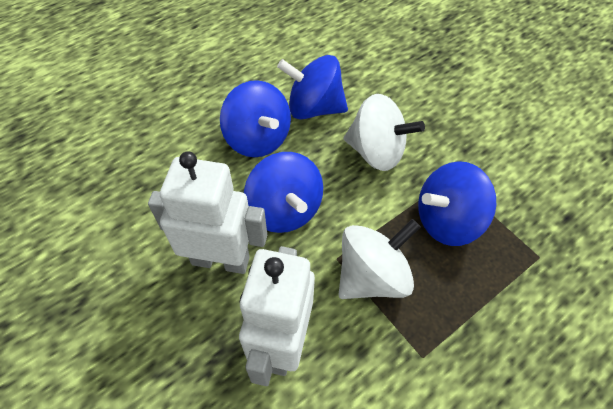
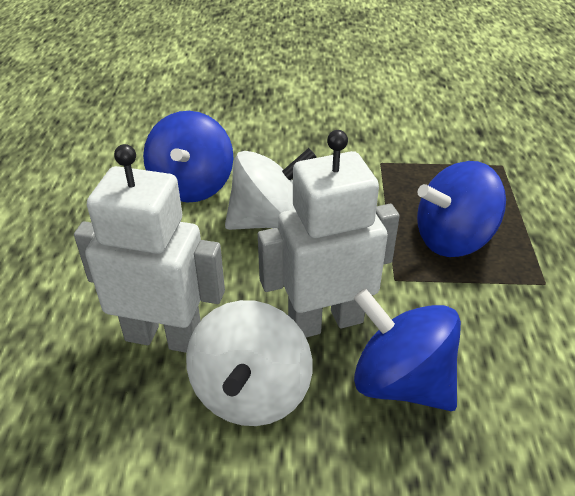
blue spinning top: [220,80,291,157] [244,152,323,233] [277,55,348,119] [418,161,496,246] = 4 -> [143,111,234,202] [354,288,461,411] [417,161,506,257] = 3

